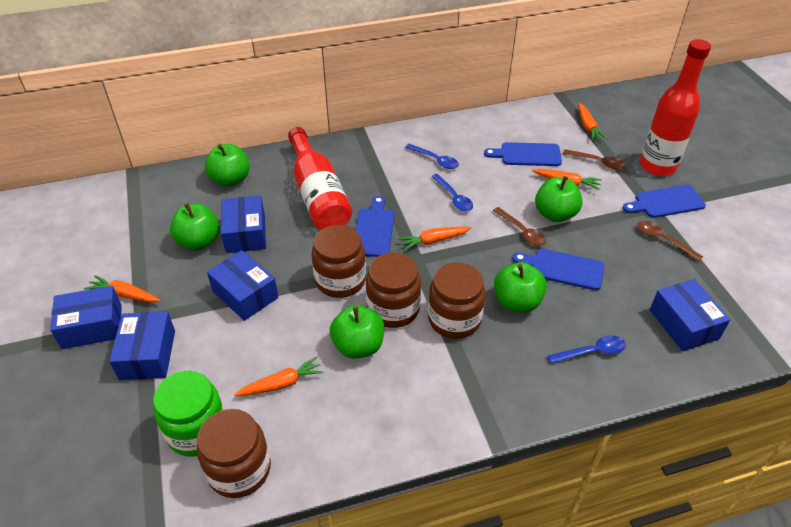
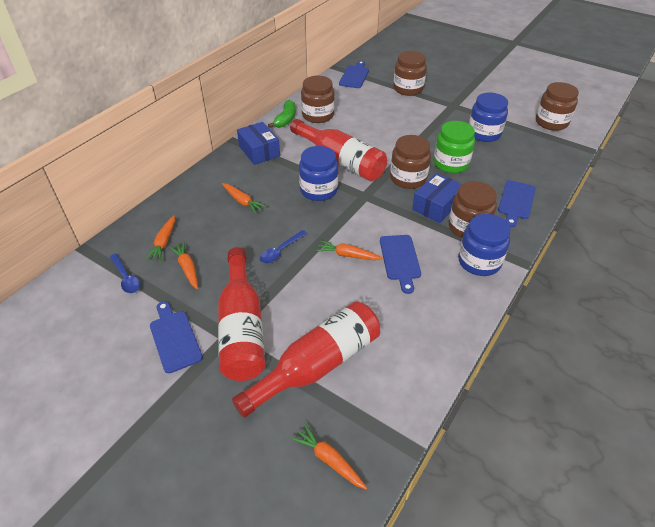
blue box: [50,286,122,349] [109,312,175,380] [207,250,278,321] [221,195,266,253] [650,279,730,351] = 5 -> [237,122,280,165] [412,173,462,223] = 2
blue jar: none = 0 -> [299,146,338,201] [458,214,511,276] [469,92,508,142] = 3
blue spoon: [405,144,459,169] [431,174,473,211] [548,335,626,364] = 3 -> [110,254,140,293] [260,230,307,264] = 2
brown jar: [197,409,271,498] [312,225,366,298] [366,252,421,328] [428,262,486,339] = 4 -> [301,76,335,123] [390,135,431,189] [393,51,427,96] [449,181,497,238] [536,82,579,131] = 5
brown spoon: [493,207,546,246] [563,149,626,169] [637,221,703,261] = 3 -> none = 0
green apple: [170,203,220,250] [205,144,250,187] [330,305,384,359] [494,262,547,312] [535,176,583,222] = 5 -> none = 0
green banana: none = 0 -> [268,100,296,128] = 1
red bottle: [288,127,352,230] [640,39,711,176] = 2 -> [218,247,265,381] [232,301,380,418] [290,119,387,181] = 3

